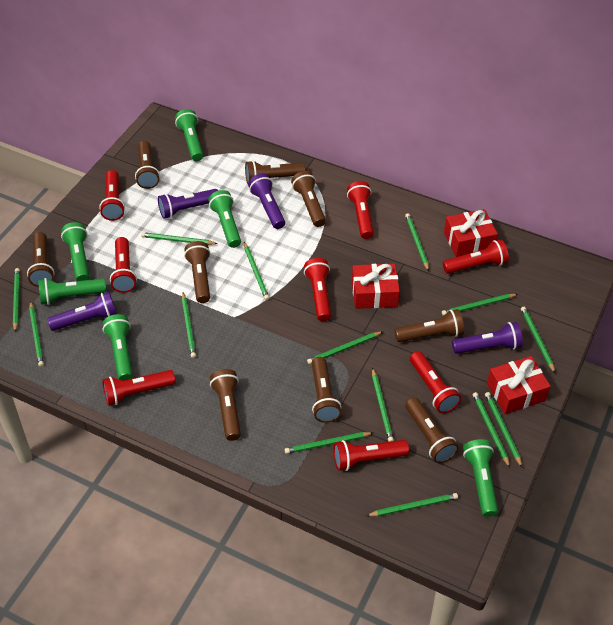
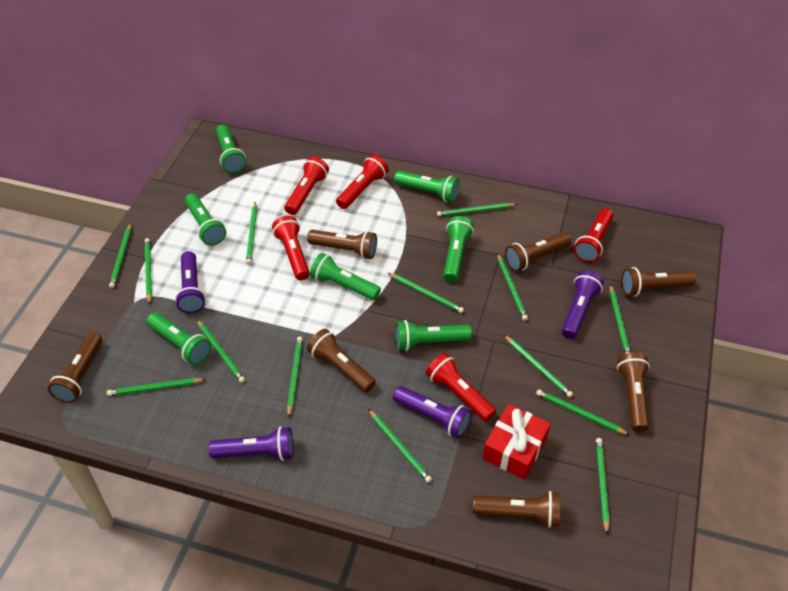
brown flashlight: [27,232,55,287] [135,141,160,189] [184,241,210,303] [210,369,241,441] [245,160,305,184] [291,171,326,227] [312,357,342,423] [395,309,464,342] [405,397,459,463] = 9 -> [48,332,102,403] [307,230,377,259] [307,329,376,392] [473,491,560,528] [505,232,571,271] [617,352,650,432] [621,267,696,297] = 7
green flashlight: [38,278,106,305] [61,222,89,281] [103,314,133,381] [175,109,203,161] [208,190,241,248] [463,439,498,517] = 6 -> [147,313,211,365] [185,193,226,246] [216,124,246,173] [310,253,381,300] [394,170,460,203] [395,320,472,351] [443,216,474,282] = 7
red flashlight: [99,170,125,221] [102,370,175,406] [110,237,137,293] [304,258,331,321] [333,440,409,471] [347,181,374,239] [410,351,461,413] [443,240,509,274] = 8 -> [272,216,310,280] [284,157,329,215] [336,155,389,209] [426,353,496,421] [574,208,614,263] = 5
red gift: [352,263,400,309] [444,209,498,257] [487,356,551,414] = 3 -> [483,404,551,480] = 1

